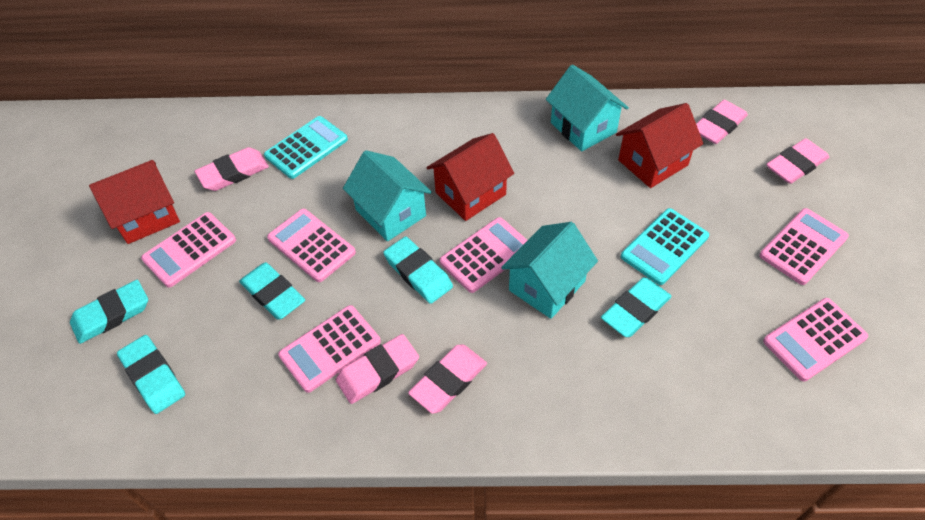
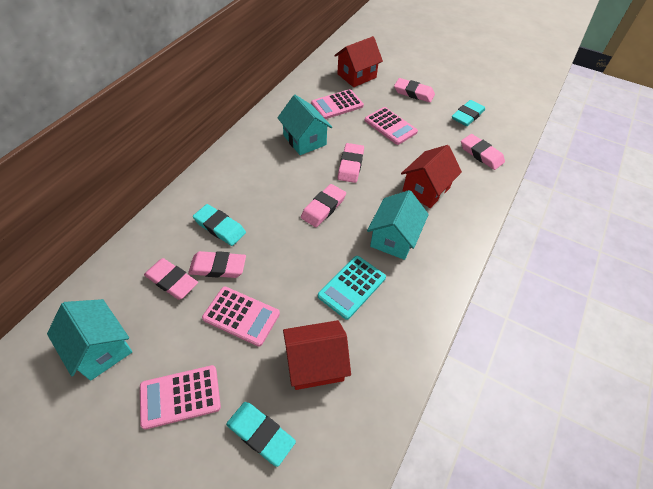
pink calculator: [141,212,236,288] [267,209,356,282] [278,305,381,393] [440,217,528,293] [759,208,849,285] [763,298,868,381] = 6 -> [140,365,221,430] [202,287,280,347] [311,89,364,119] [365,107,418,145] = 4
pink eraser: [195,147,269,191] [336,334,419,404] [408,344,487,414] [696,100,748,144] [766,138,829,184] = 5 -> [144,258,198,300] [188,251,246,278] [301,184,346,227] [338,143,364,183] [394,78,435,102] [461,134,505,170] = 6
turquoise calculator: [264,116,348,179] [621,208,709,285] = 2 -> [318,256,386,320] = 1
turquoise eraser: [70,280,148,344] [117,335,185,414] [239,262,305,320] [383,236,453,304] [601,277,672,337] = 5 -> [193,204,246,246] [226,402,296,467] [452,100,485,126] = 3

